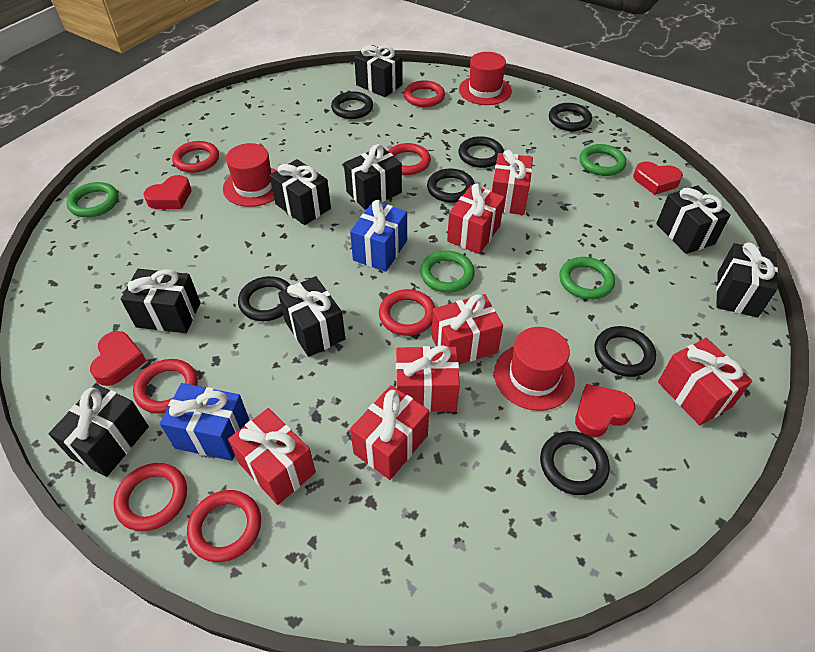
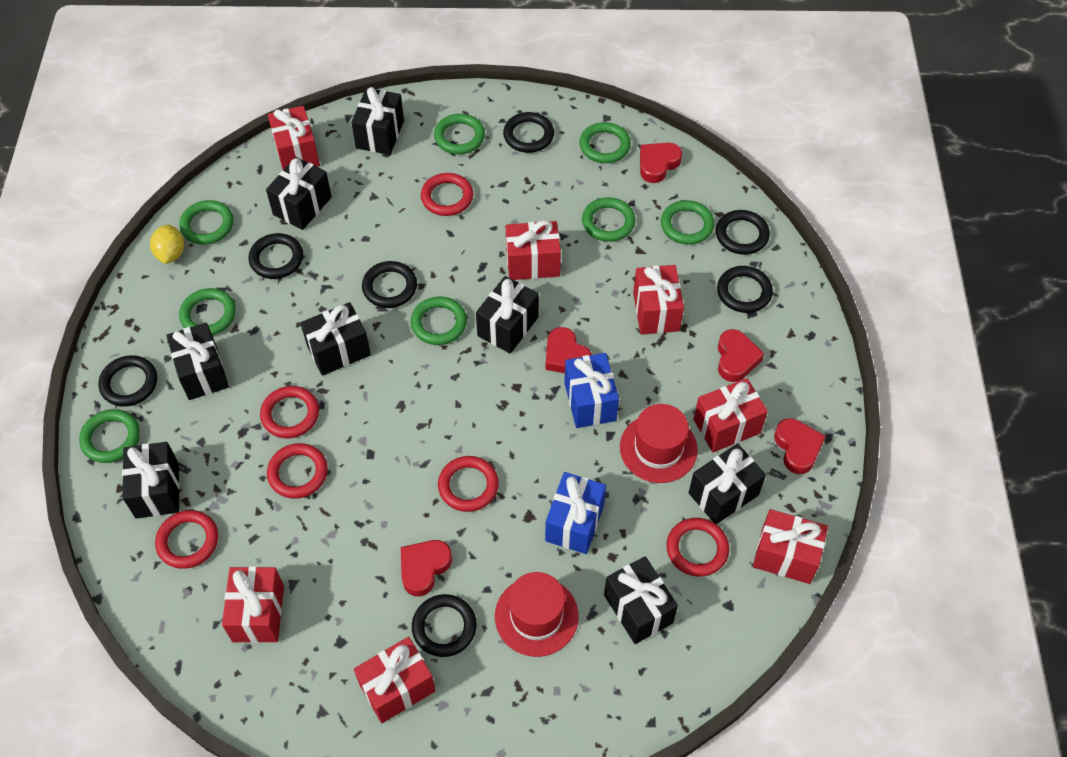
green ring: [67,182,118,218] [420,251,475,293] [559,257,615,300] [579,144,626,176] = 4 -> [79,409,140,463] [179,200,234,245] [179,288,236,335] [411,297,467,345] [434,114,485,154] [580,122,631,163] [582,197,635,242] [661,200,714,245] = 8
red hat: [223,143,277,207] [459,52,512,105] [494,327,575,411] = 3 -> [495,572,579,657] [620,404,698,483] = 2
red heart: [90,331,146,386] [143,175,191,209] [575,384,636,437] [633,161,683,195] = 4 -> [401,540,452,596] [546,327,592,373] [640,143,682,183] [718,329,764,382] [774,418,826,474] = 5
red ring: [113,463,187,531] [133,359,198,414] [172,141,219,173] [187,490,261,562] [379,289,435,336] [388,143,431,175] [404,80,445,107] = 7 -> [155,510,218,569] [260,386,319,438] [267,443,328,499] [421,173,473,216] [438,456,499,512] [666,518,729,577] = 6
yellow lemon: none = 0 -> [150,225,184,264] = 1

